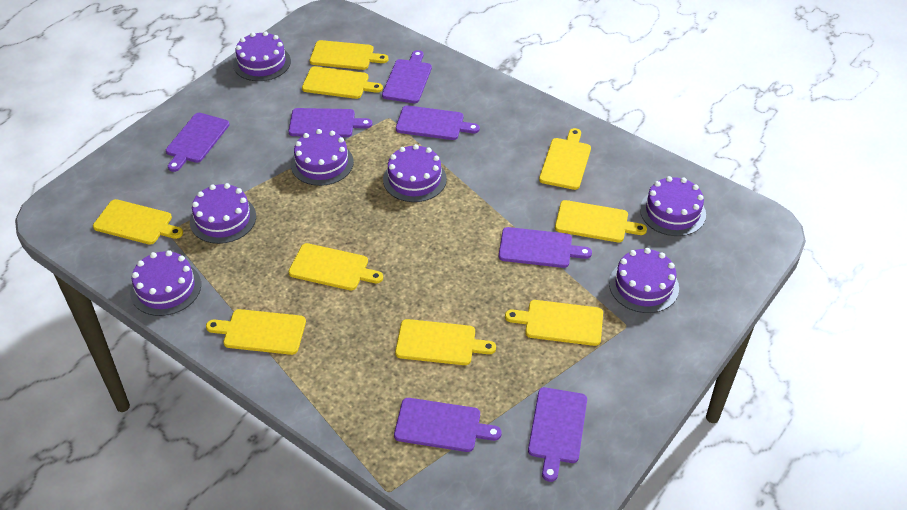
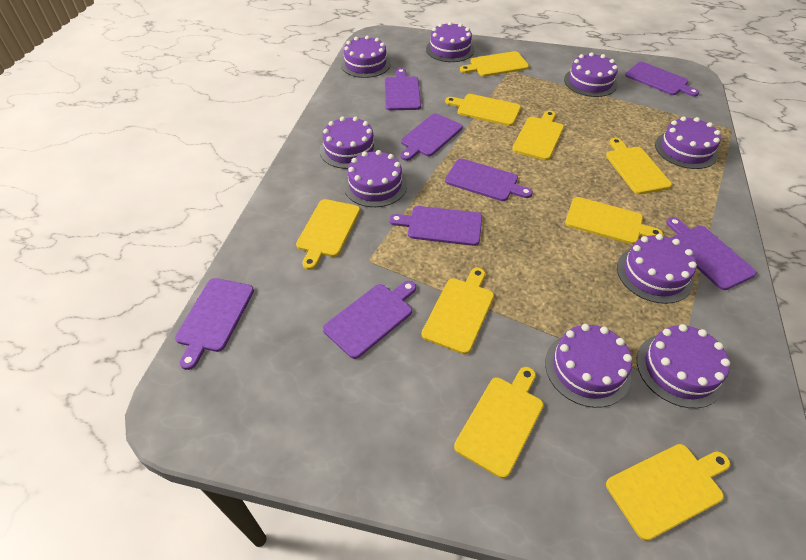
purple cake: [130,250,201,316] [190,183,256,244] [233,31,291,81] [291,129,354,186] [383,144,447,202] [609,248,679,313] [640,176,706,236] = 7 -> [320,117,379,169] [341,35,391,78] [344,150,407,207] [426,22,475,62] [545,324,632,408] [564,52,618,97] [617,234,697,304] [637,324,730,408] [655,116,721,169] = 9
purple cutting board: [166,113,230,172] [288,108,372,137] [382,50,432,103] [394,398,502,452] [396,105,480,140] [499,227,592,268] [528,387,587,482] = 7 -> [175,278,254,370] [323,281,416,359] [385,68,421,110] [389,206,482,246] [400,113,463,161] [445,158,533,201] [625,62,699,97] [666,217,757,290] = 8

